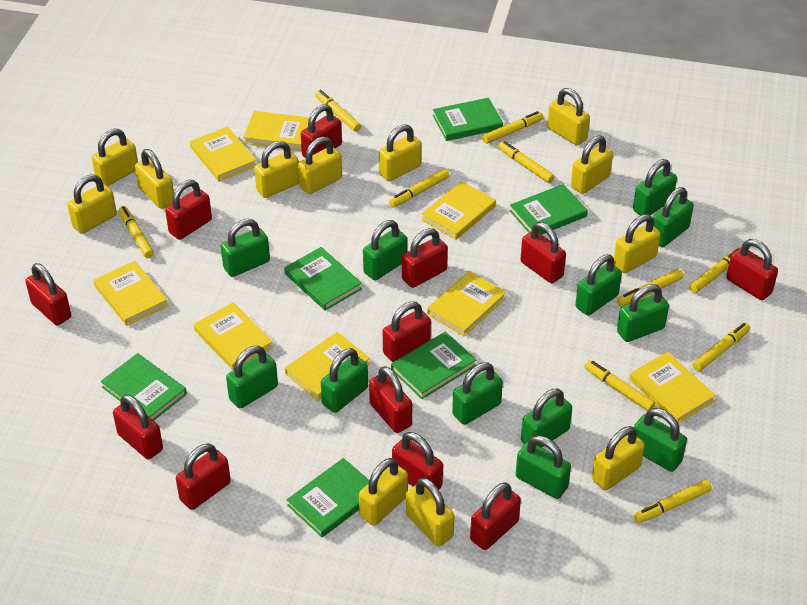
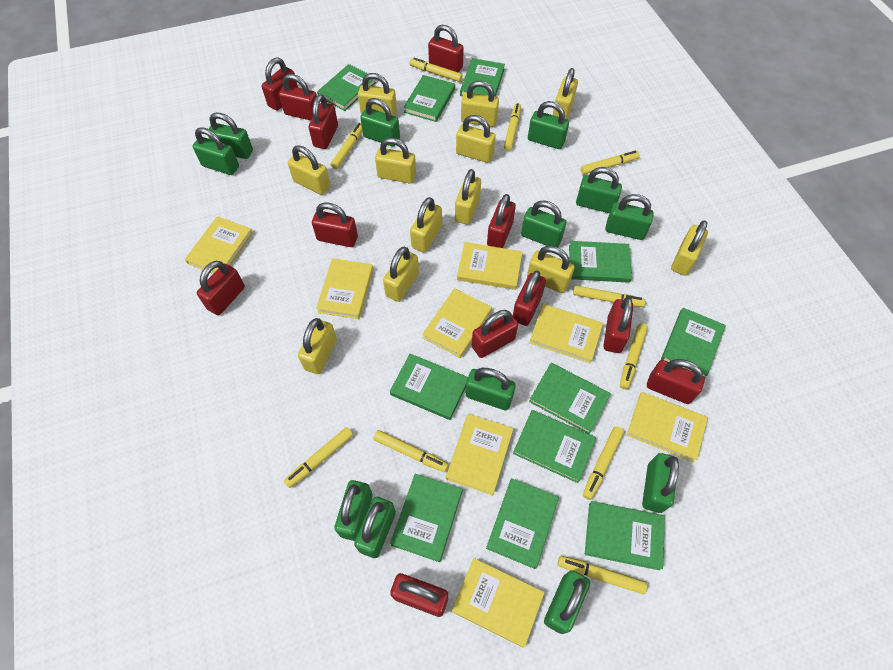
green book: [100,353,187,421] [284,247,362,311] [287,458,369,537] [391,331,476,399] [433,98,503,141] [510,184,588,234] = 6 -> [317,64,376,111] [390,354,468,420] [390,474,462,562] [404,75,455,122] [460,58,505,96] [486,478,559,569] [513,410,596,483] [529,363,611,434] [569,241,632,283] [585,501,665,570] [661,308,726,377] = 11

